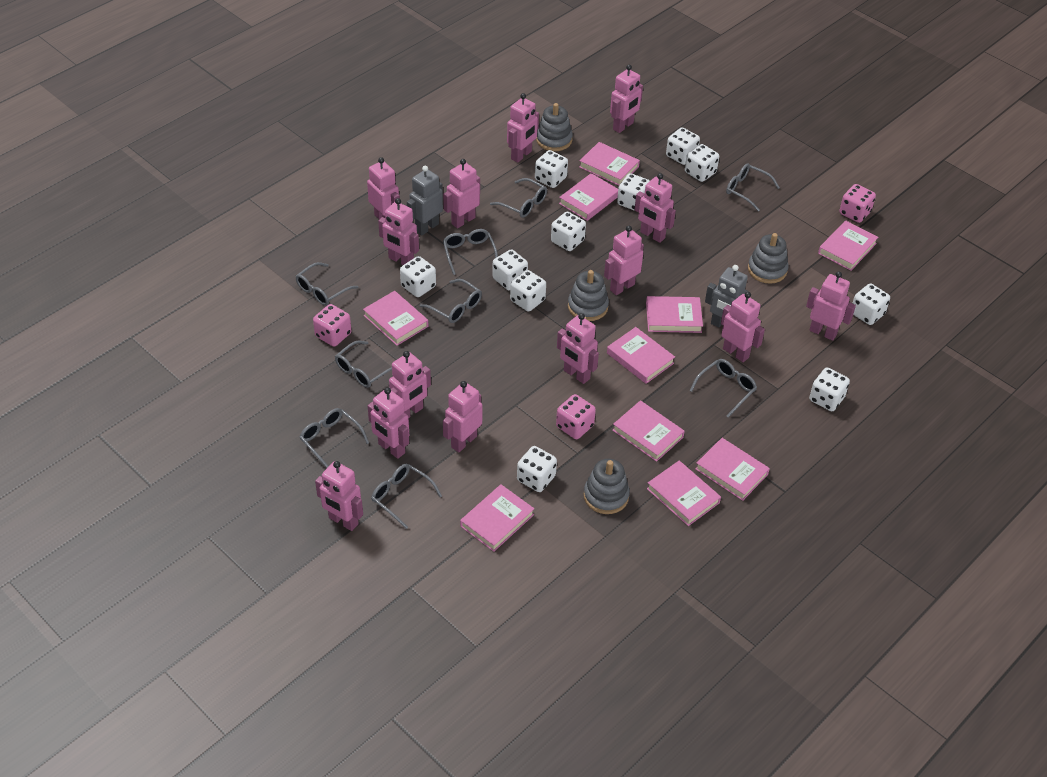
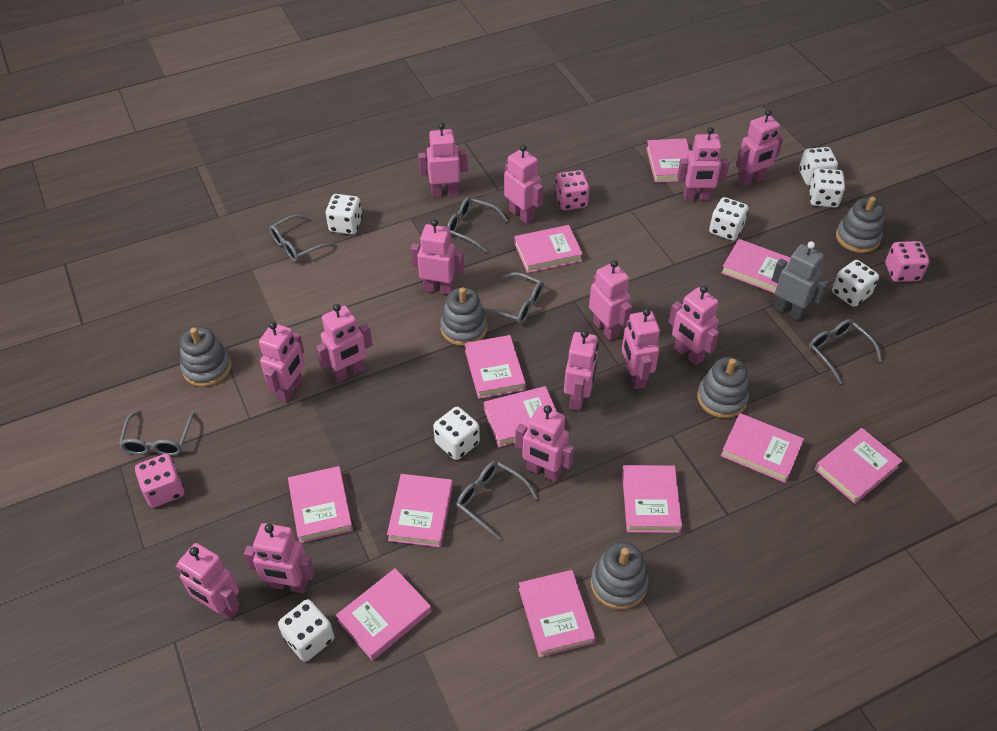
grey glasses: [296,262,358,306] [299,408,369,468] [335,340,392,388] [371,464,442,529] [420,279,482,323] [443,229,498,275] [490,178,547,218] [690,359,757,417] [726,163,780,212] = 9 -> [119,410,195,456] [269,215,336,262] [447,197,509,252] [457,461,538,541] [484,272,544,324] [809,319,882,384] = 6
grey robot: [407,166,443,236] [705,265,748,328] = 2 -> [772,241,829,321] = 1
grey stacking toy: [536,103,573,151] [568,270,609,321] [584,459,630,514] [748,233,789,284] = 4 -> [180,327,231,387] [440,287,487,346] [591,542,649,610] [697,357,749,418] [836,196,884,253] = 5
pink book: [363,291,428,346] [460,484,534,552] [559,173,618,221] [579,142,640,186] [607,327,675,384] [612,400,685,462] [646,296,703,333] [647,461,721,526] [696,438,770,501] [818,220,878,271] = 10 -> [288,466,353,543] [336,568,431,661] [387,474,453,547] [465,335,526,399] [484,386,557,447] [514,225,583,273] [519,570,595,658] [622,465,682,533] [646,138,690,183] [721,239,790,293] [721,413,804,483] [815,428,903,504] = 12
white dice: [400,256,436,297] [492,249,528,290] [510,270,546,312] [517,446,557,492] [535,150,568,188] [551,212,586,251] [617,173,650,211] [666,127,700,165] [685,144,719,182] [809,368,850,411] [853,283,890,325] = 11 -> [278,599,334,662] [326,194,362,235] [433,407,480,460] [709,197,749,241] [799,147,838,186] [809,168,845,208] [832,260,879,307] = 7

